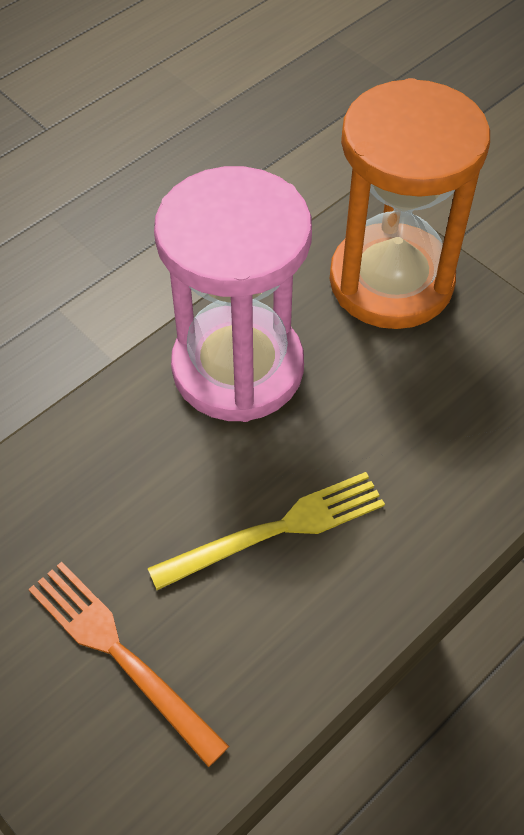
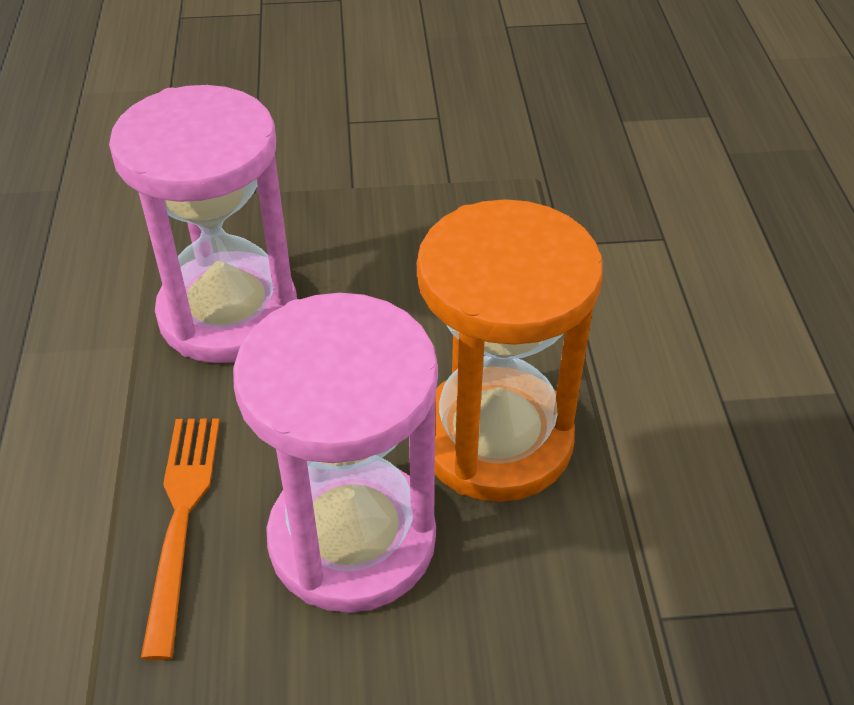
pink hourglass: [154,166,312,422] = 1 -> [109,85,297,363] [233,293,438,613] = 2
yellow fork: [147,472,385,590] = 1 -> none = 0

